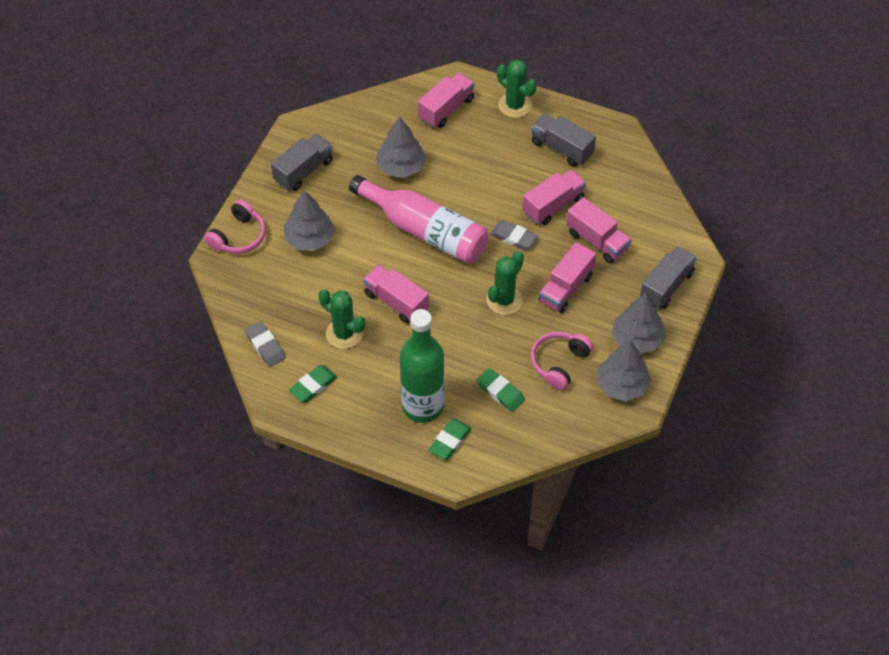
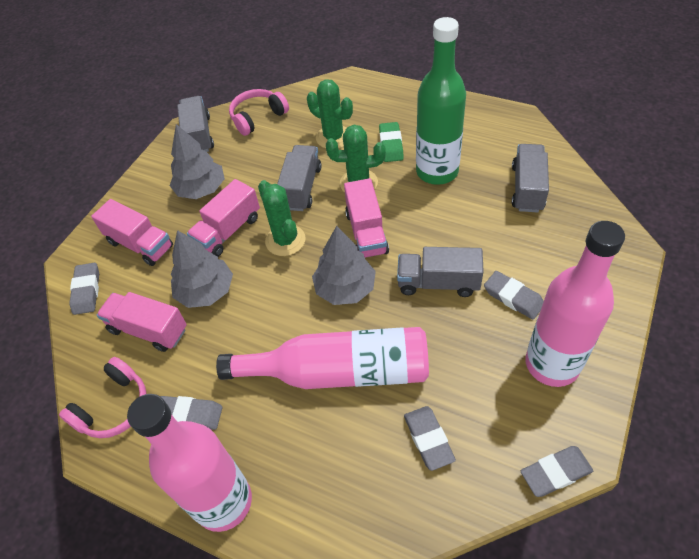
green eraser: [289,365,337,402] [428,418,472,460] [477,368,525,412] = 3 -> [379,122,404,162] = 1
grey eraser: [245,321,286,367] [490,220,538,250] = 2 -> [69,263,99,315] [161,396,223,430] [404,406,456,471] [484,271,544,320] [521,446,593,497] = 5
grey tree: [284,190,335,251] [377,117,426,178] [597,340,651,401] [612,293,666,354] = 4 -> [169,124,225,199] [171,230,233,308] [312,226,376,305] = 3
grey truck: [271,134,333,191] [531,113,596,167] [640,246,697,309] = 3 -> [177,96,214,152] [277,145,322,211] [397,247,484,297] [512,144,549,212] = 4
pink bottle: [349,175,489,264] = 1 -> [127,394,252,532] [216,327,429,389] [525,221,625,387] = 3
pink truck: [363,264,429,323] [418,72,475,128] [523,170,586,225] [539,242,596,313] [566,197,632,263] = 5 -> [91,199,173,266] [97,292,187,352] [187,179,260,257] [344,178,389,258] = 4

